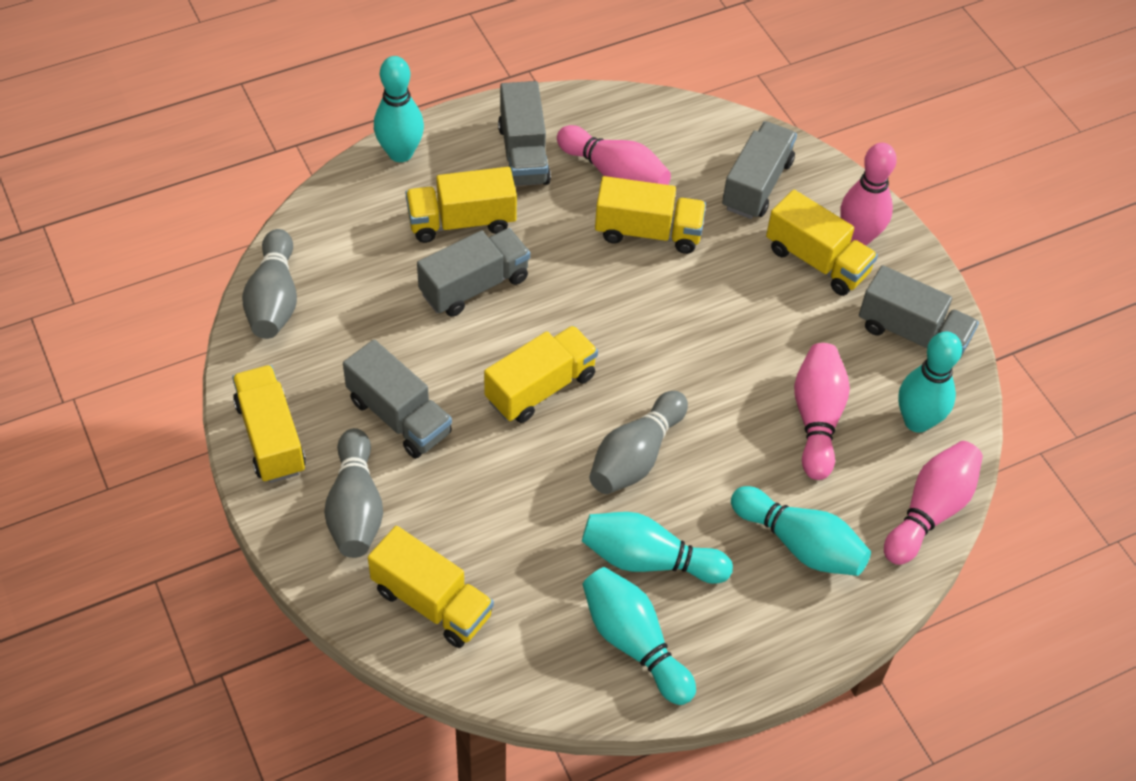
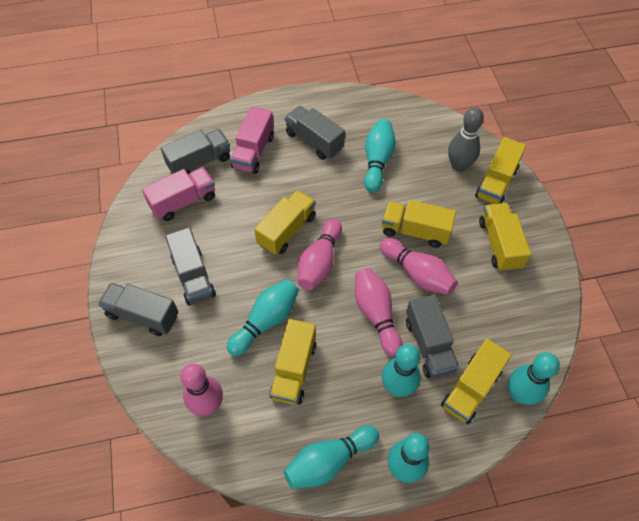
grey bowling pin: [242,229,297,339] [324,428,383,558] [589,391,688,494] = 3 -> [448,108,484,172] = 1
pink truck: none = 0 -> [142,167,215,221] [230,106,274,174] = 2
turquoise bowling pin: [374,56,424,162] [582,512,733,584] [582,567,696,705] [731,486,871,576] [898,332,962,433] = 5 -> [227,279,299,356] [284,425,379,489] [364,119,396,192] [382,344,421,397] [388,433,430,483] [508,352,560,405] = 6

